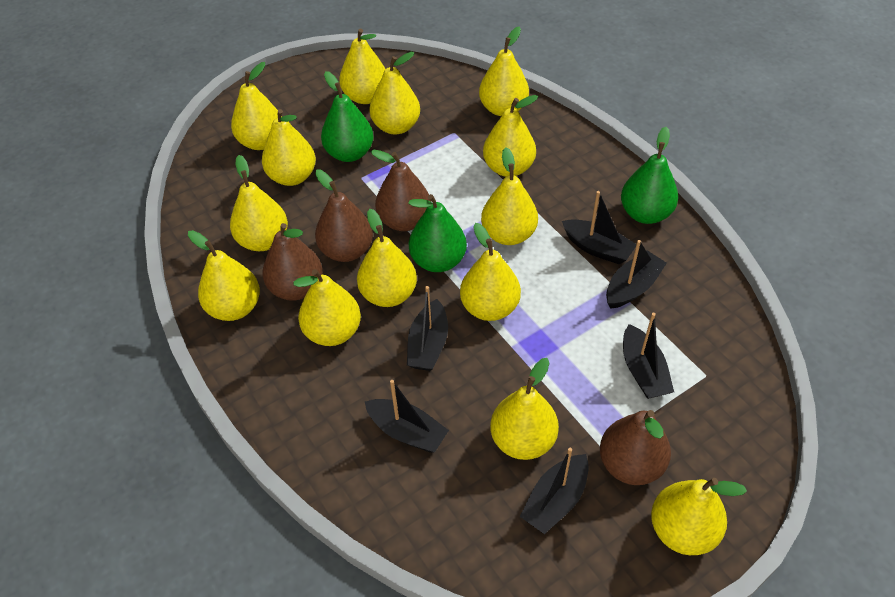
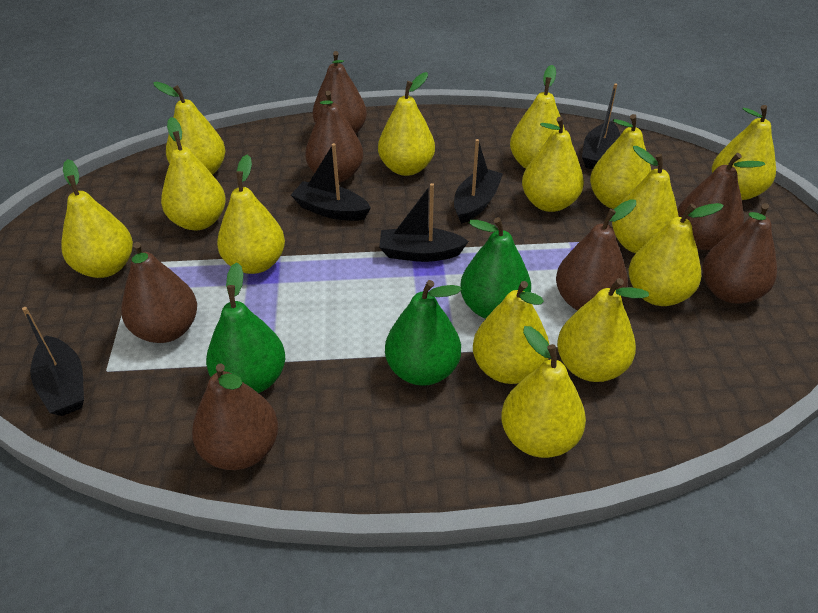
black boat: [365,380,449,453] [407,286,448,371] [520,448,589,534] [562,191,636,264] [606,240,667,309] [623,313,674,399] = 6 -> [22,307,84,416] [291,143,371,221] [379,183,469,262] [454,139,503,224] [582,83,620,169] = 5
brown pear: [263,223,323,301] [315,170,373,262] [371,150,431,231] [600,410,671,485] = 4 -> [121,242,197,343] [192,363,278,470] [305,91,363,183] [313,51,367,134] [556,199,636,310] [677,153,765,250] [702,203,777,304] = 7

